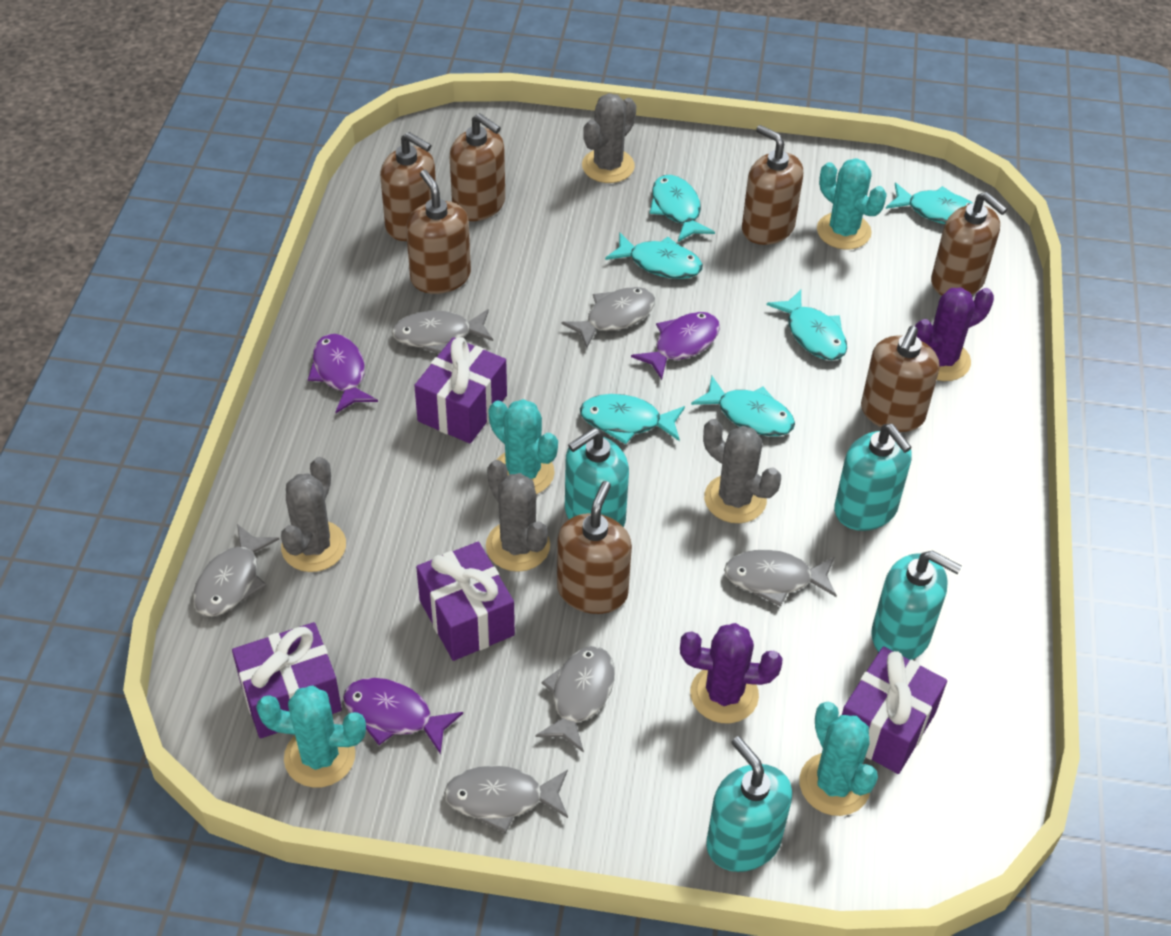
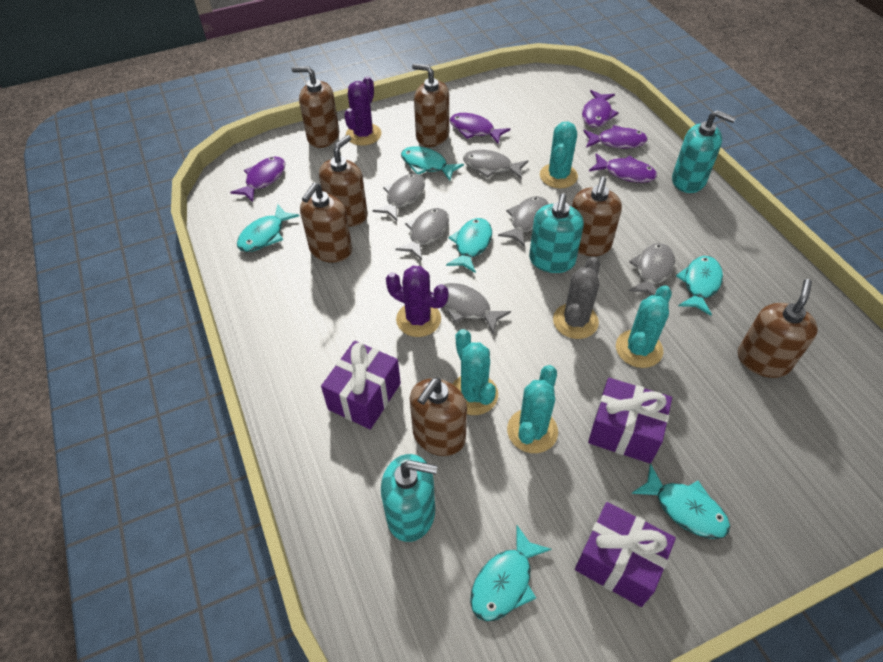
grey cactus: [281,457,346,572] [486,460,550,572] [582,93,636,183] [703,419,781,523] = 4 -> [553,257,600,339] = 1
purple fish: [308,334,378,413] [343,678,463,755] [631,312,720,380] = 3 -> [230,156,285,202] [450,113,510,144] [582,90,619,127] [583,125,648,149] [589,153,657,183] = 5
purple gift: [232,622,342,738] [414,337,507,443] [416,542,515,661] [842,646,947,774] = 4 -> [321,341,401,429] [575,502,676,607] [588,378,672,464] = 3
turquoise soap dispenser: [565,428,629,527] [706,736,792,872] [834,424,912,531] [871,551,962,660] = 4 -> [381,454,437,542] [529,193,584,273] [672,110,736,193] = 3

